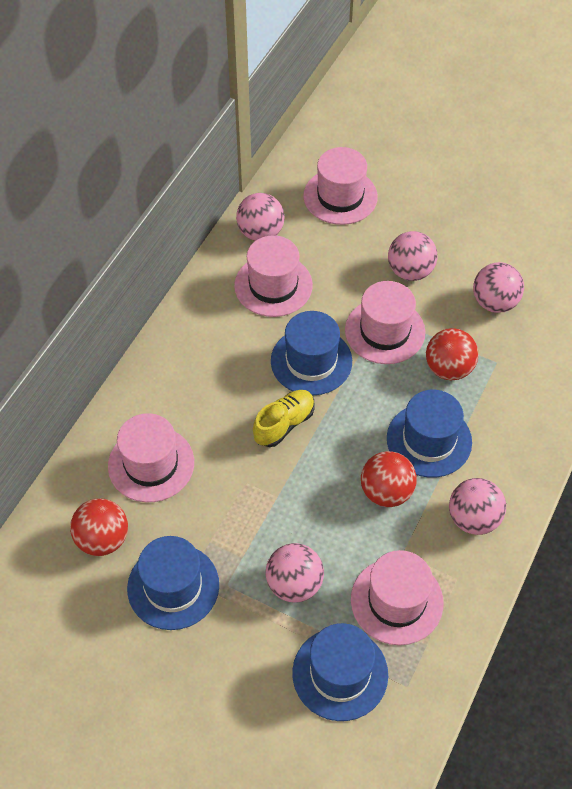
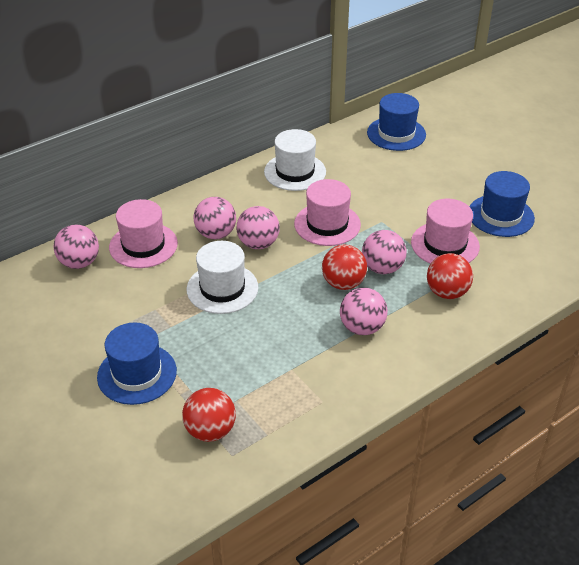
blue hat: [127,536,219,630] [271,311,352,396] [292,623,388,721] [387,390,472,478] = 4 -> [97,323,177,405] [367,93,426,151] [469,171,535,237] = 3
pink hat: [108,413,194,502] [234,235,313,317] [303,147,378,225] [345,281,425,364] [351,550,443,645] = 5 -> [109,199,178,268] [294,179,361,246] [411,199,480,264] = 3
white hat: none = 0 -> [187,241,259,314] [264,129,326,191] = 2
yellow shoe: [253,390,315,447] = 1 -> none = 0

